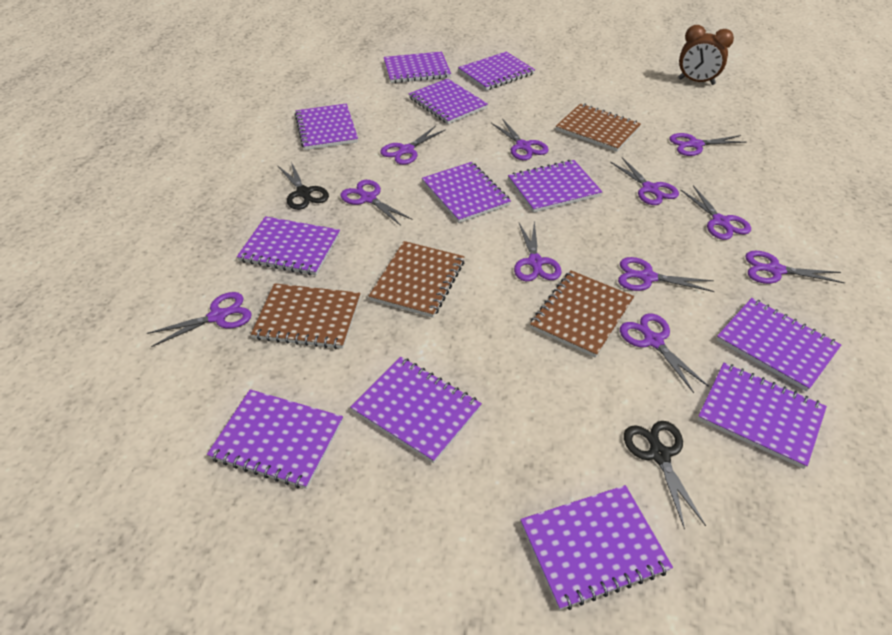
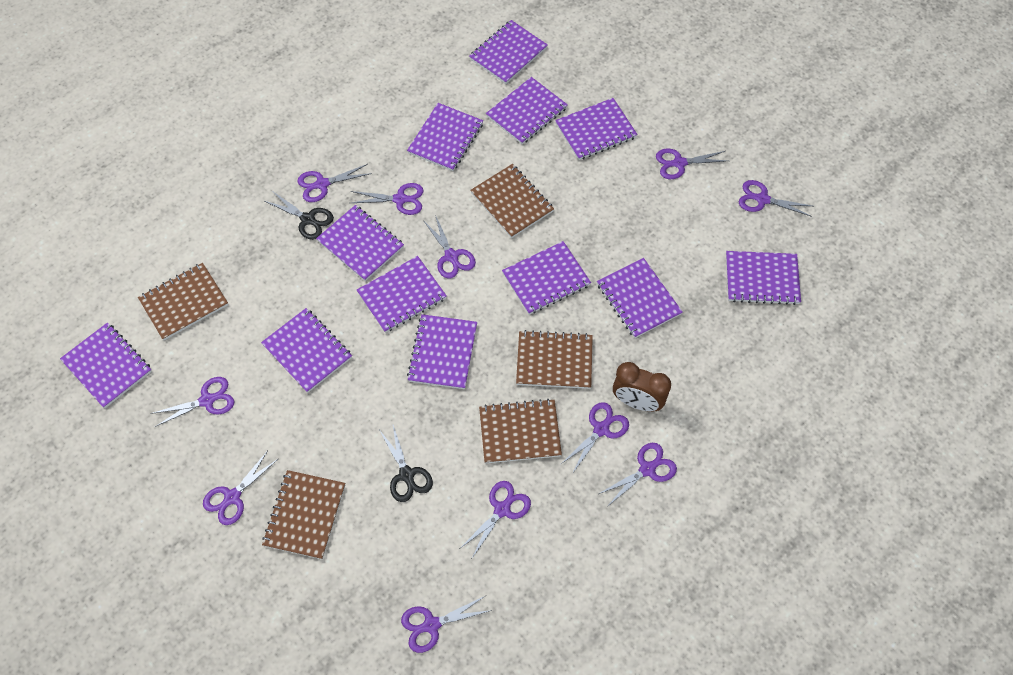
brown notebook: [251,283,361,349] [369,241,464,318] [530,270,634,358] [556,104,641,152] = 4 -> [138,263,228,340] [262,470,345,559] [470,164,554,238] [479,399,562,463] [516,330,593,389] = 5

